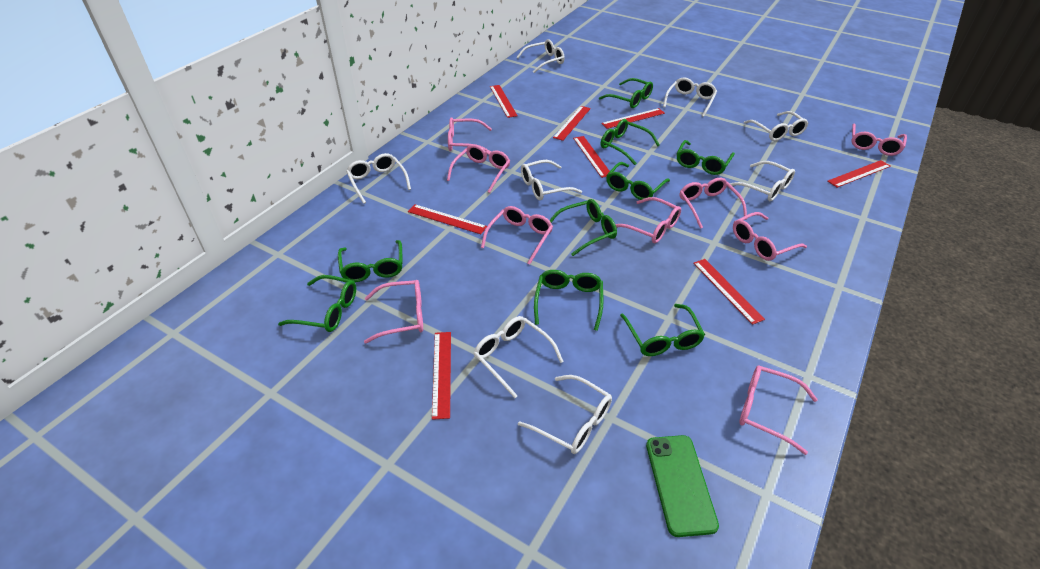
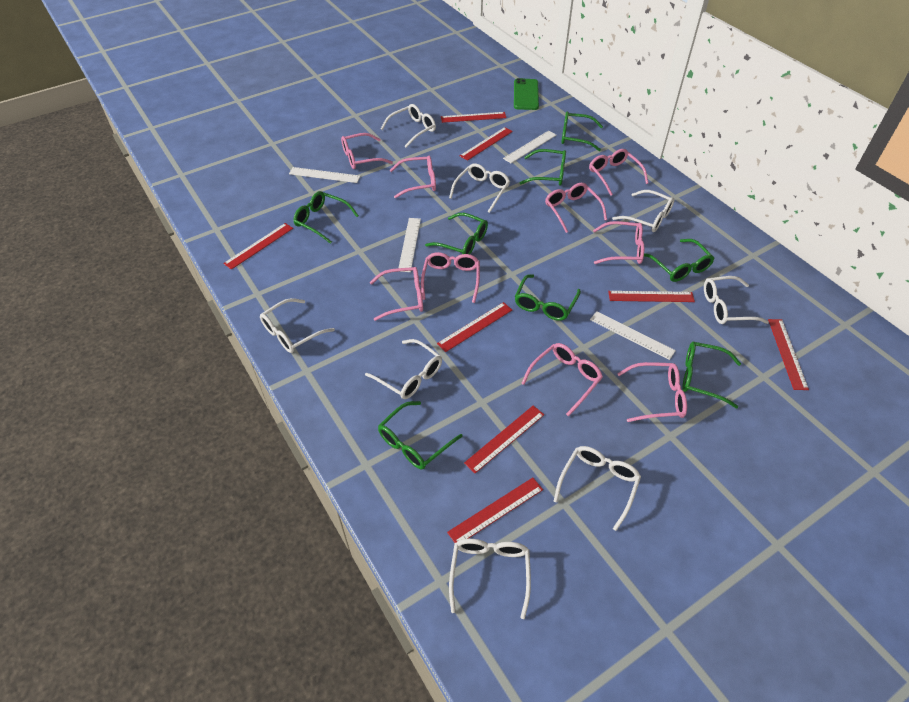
green glasses: [278,275,356,332] [338,240,403,282] [534,270,603,331] [549,199,617,256] [599,78,653,108] [601,119,660,165] [606,162,670,200] [620,304,705,356] [677,140,735,175] = 9 -> [293,191,359,244] [378,401,463,469] [425,213,488,254] [515,274,581,321] [520,149,566,186] [561,112,603,151] [644,239,714,282] [682,342,741,408] = 8
white ruler: none = 0 -> [289,167,360,183] [399,218,421,272] [503,130,556,163] [590,311,676,360] = 4

